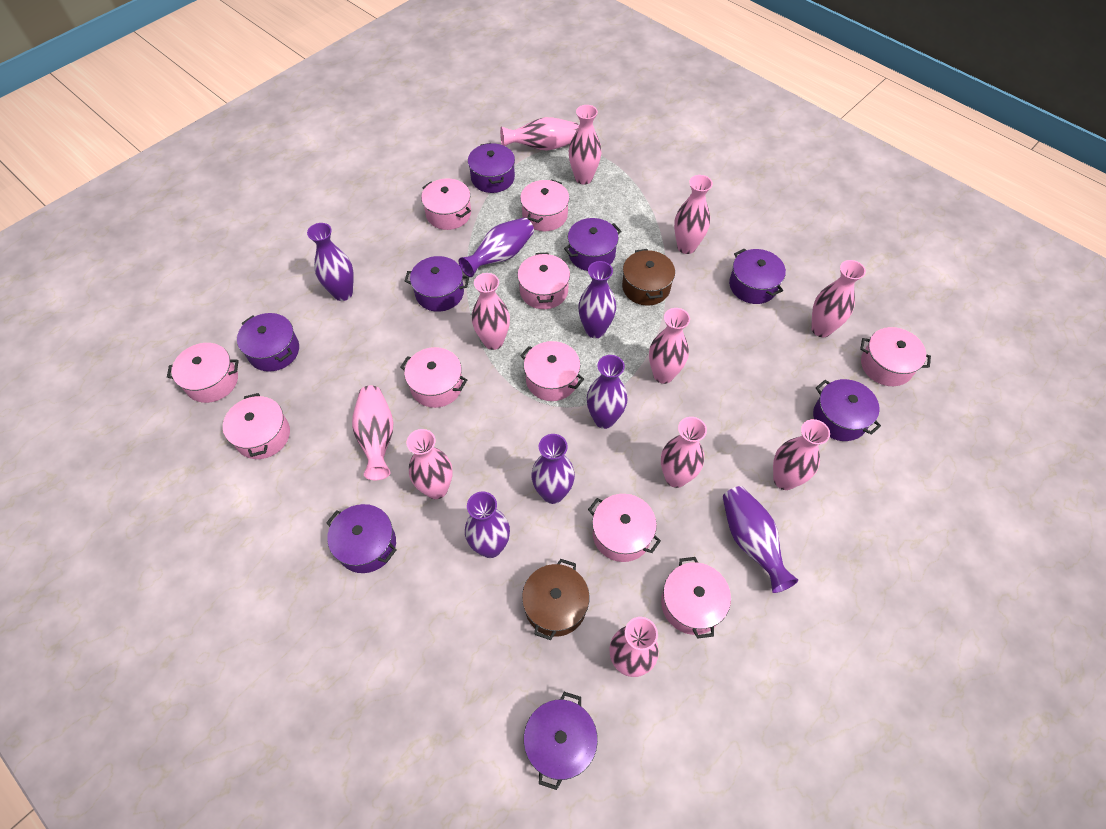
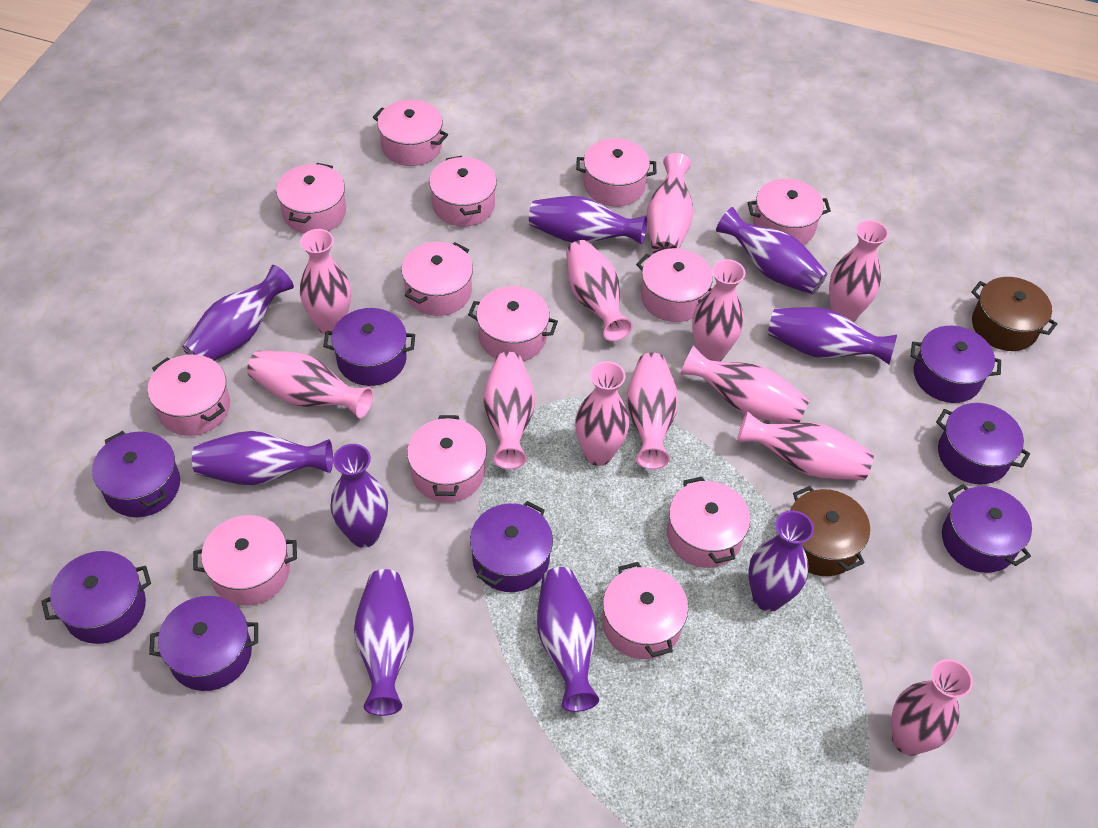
pink pot: [167,343,239,403] [223,393,290,459] [400,347,467,408] [421,178,471,230] [517,253,570,309] [520,179,569,231] [520,341,584,401] [588,494,661,562] [661,557,731,639] [860,327,931,386] = 10 -> [148,354,230,436] [193,515,297,606] [276,163,346,234] [373,100,448,166] [401,242,473,316] [407,415,487,503] [429,156,497,227] [468,286,558,361] [576,139,656,206] [602,562,688,659] [636,248,713,322] [667,477,750,568] [748,179,831,245] = 13
pink vase: [352,386,394,480] [406,429,453,499] [472,273,510,350] [500,117,579,151] [569,105,601,185] [609,617,659,677] [649,308,690,384] [661,417,707,488] [674,175,713,254] [773,419,830,490] [811,260,866,337] = 11 -> [247,350,373,418] [300,229,351,334] [483,352,535,469] [566,240,633,341] [575,361,629,466] [626,353,678,470] [647,153,693,253] [680,346,809,424] [692,259,746,362] [737,411,874,480] [829,220,889,322] [891,659,973,756] = 12
purple vase: [307,223,354,301] [459,218,534,277] [465,491,510,558] [531,434,575,504] [578,261,616,338] [587,355,628,429] [722,486,798,593] = 7 -> [182,265,294,361] [192,431,333,485] [330,444,388,548] [354,569,414,716] [529,196,647,245] [537,567,599,712] [716,207,828,295] [748,510,814,612] [768,307,897,365] = 9

